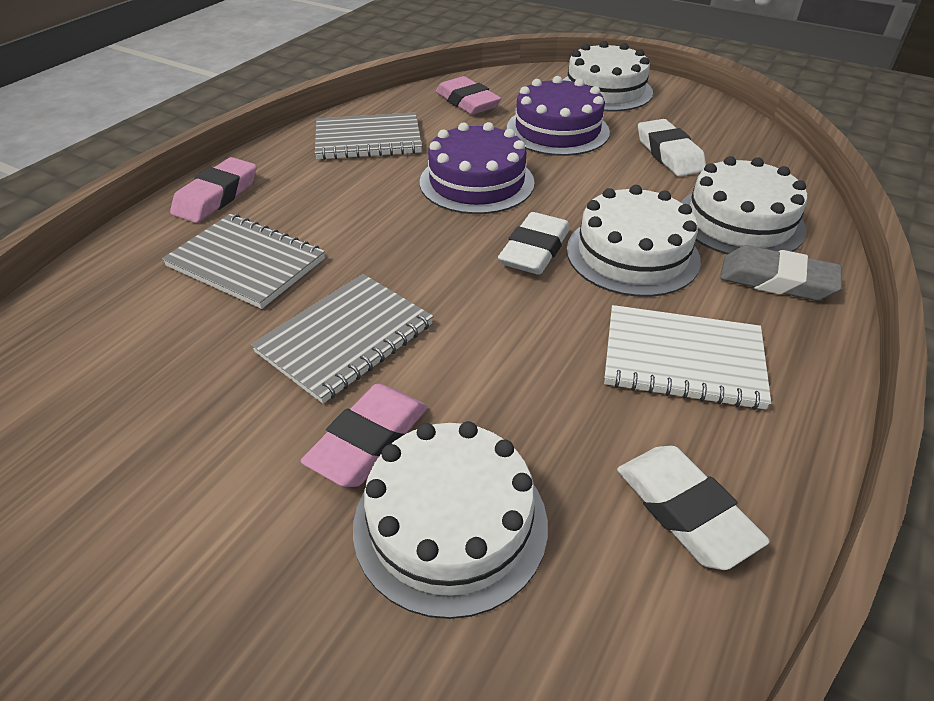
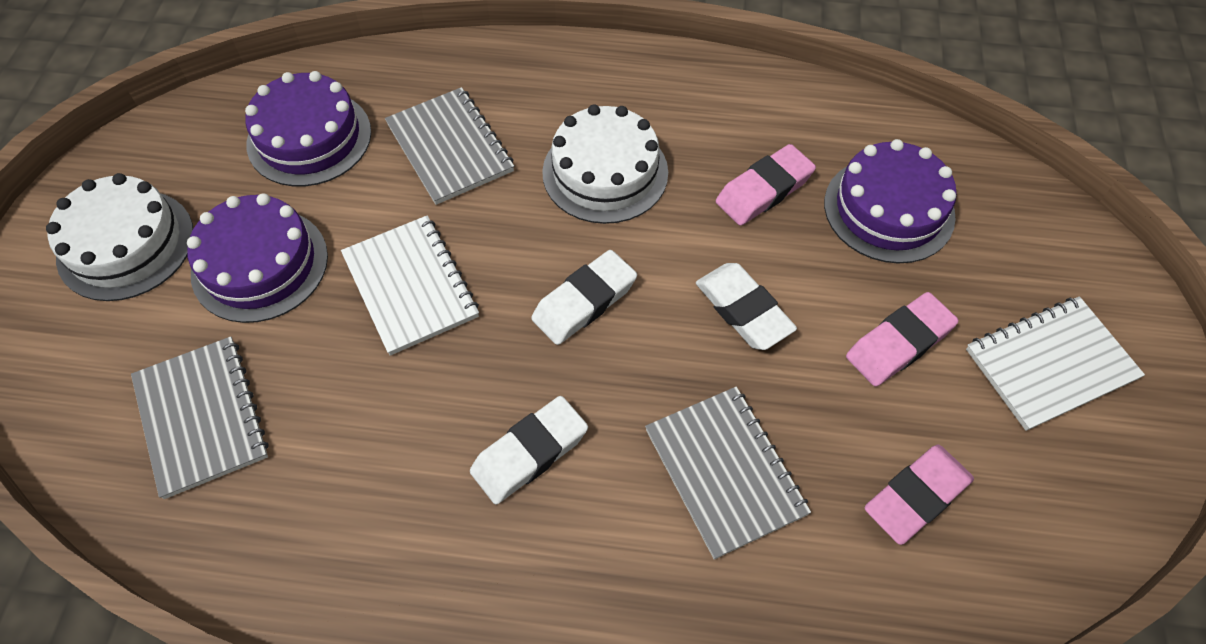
grey eraser: [720,245,842,301] = 1 -> none = 0
purple cake: [420,122,535,214] [507,76,610,156] = 2 -> [187,193,328,323] [245,71,371,186] [824,139,957,263] = 3
white cake: [353,421,548,619] [563,41,653,112] [567,185,701,297] [681,156,807,254] = 4 -> [46,173,193,301] [542,104,668,224] = 2
white notebook: [604,305,771,410] = 1 -> [341,215,479,356] [966,296,1145,431] = 2

